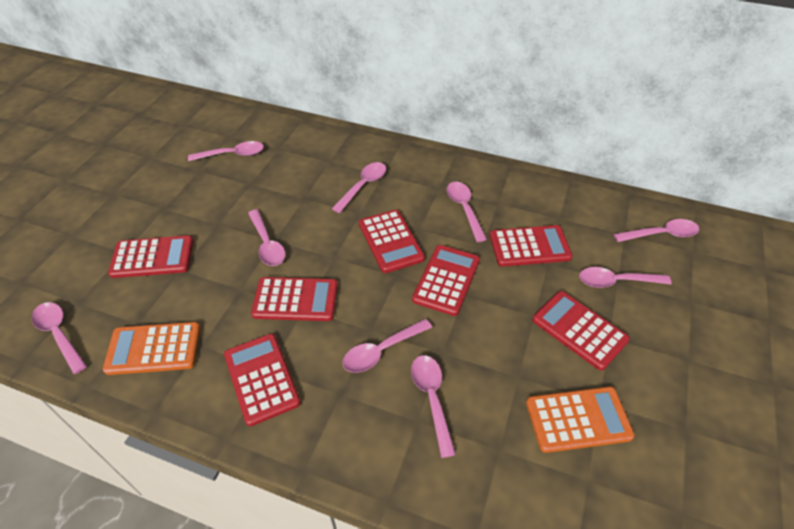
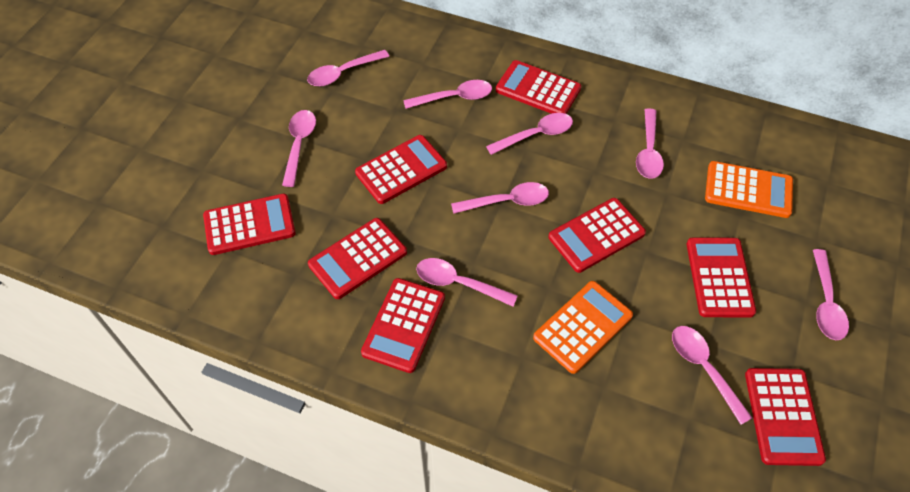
red calculator: [108,235,193,278] [224,334,301,426] [251,277,338,321] [359,210,425,273] [412,245,480,316] [490,225,573,267] [532,291,630,371] = 7 -> [203,194,296,255] [308,218,407,299] [355,135,447,204] [361,278,445,373] [496,60,581,114] [548,198,646,273] [687,238,756,317] [745,368,826,466] = 8

